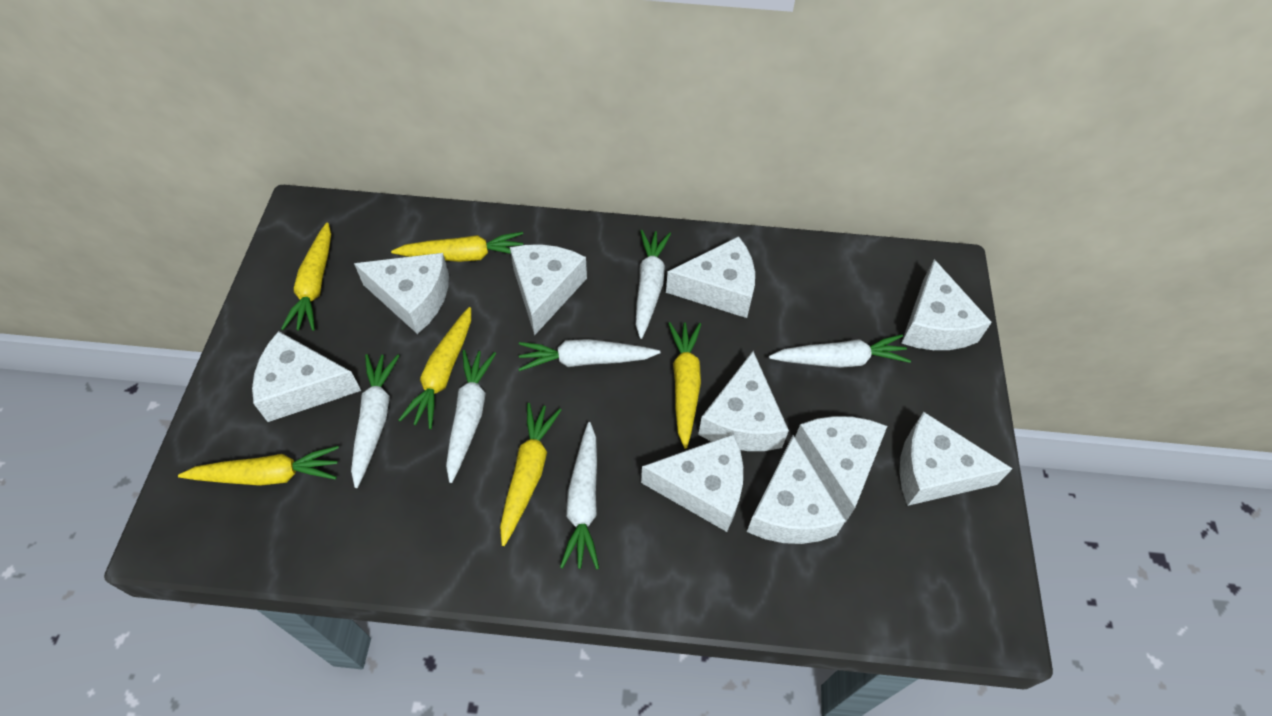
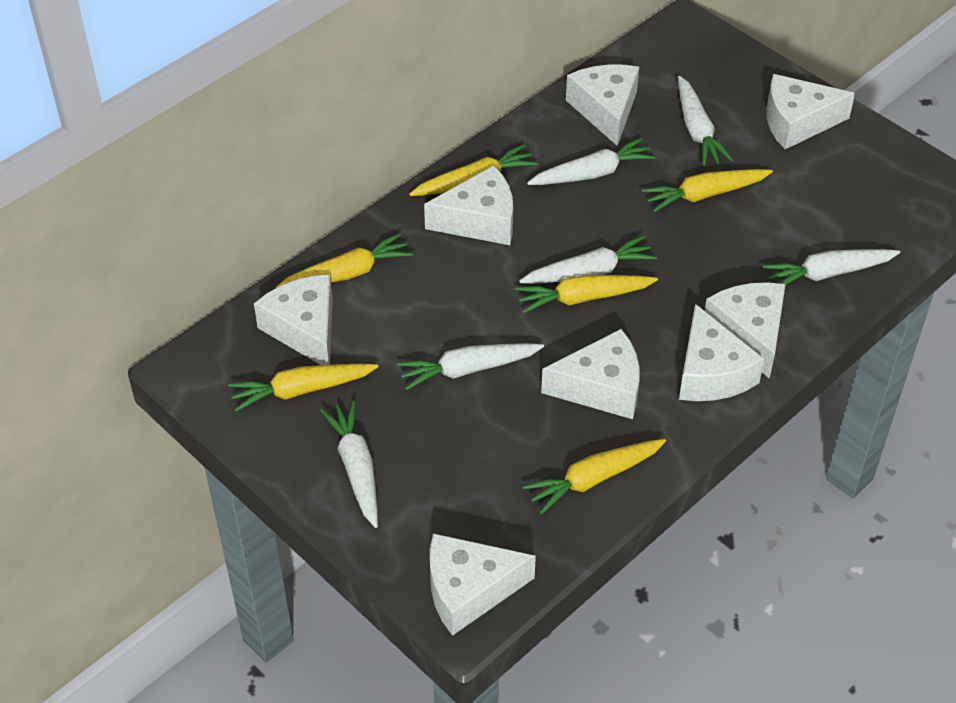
white cheese: [252,331,361,422] [354,253,449,334] [510,244,587,335] [641,434,743,532] [666,236,755,318] [698,351,789,451] [747,435,846,544] [795,416,887,523] [899,412,1013,506] [902,259,992,350] = 10 -> [254,274,333,365] [424,165,513,245] [430,533,536,636] [541,329,640,419] [566,64,639,146] [679,304,764,401] [705,282,786,379] [766,74,855,149] = 8

